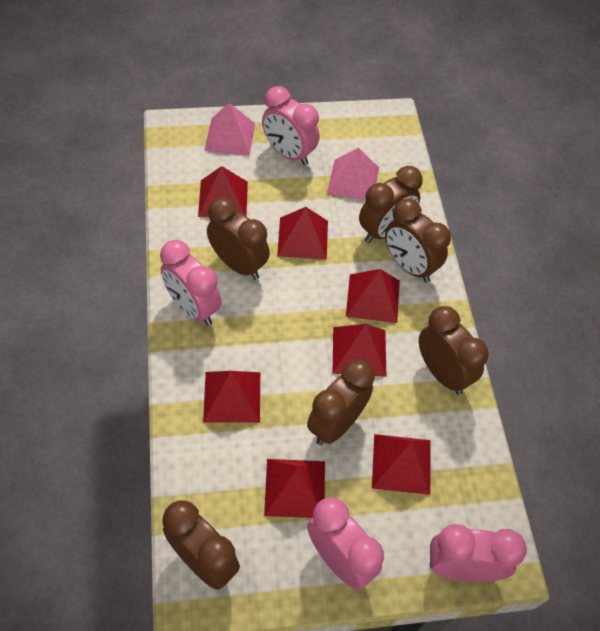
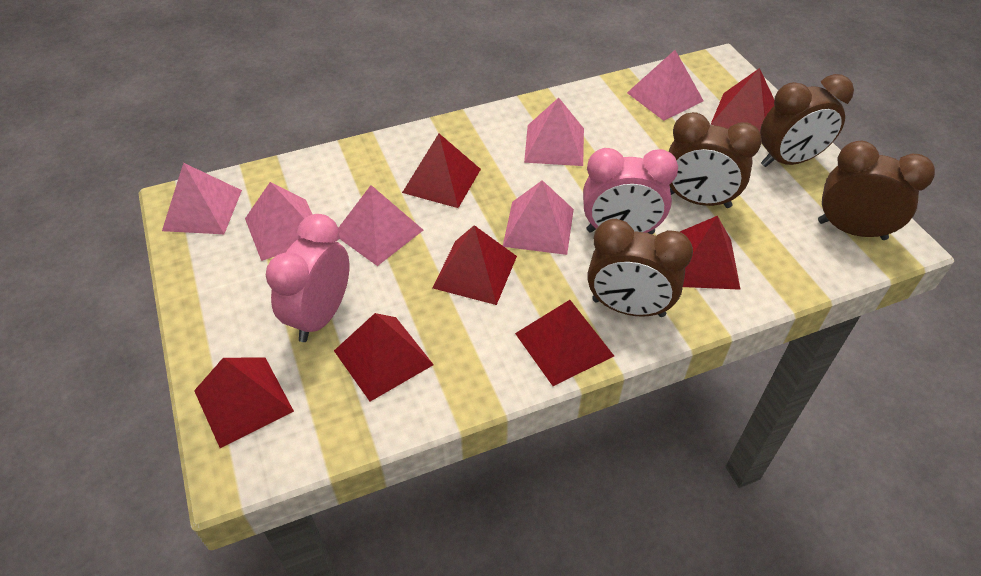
brown clock: [163,500,240,590] [207,198,270,280] [307,359,375,445] [359,166,423,243] [385,199,451,282] [419,306,489,395] = 6 -> [587,219,693,317] [668,112,762,208] [760,74,854,167] [818,141,935,240] = 4
pink clock: [160,240,222,326] [262,86,319,166] [307,497,384,590] [429,524,527,582] = 4 -> [266,214,349,342] [583,148,678,234] = 2
pink pyramid: [204,103,255,156] [327,148,379,201] = 2 -> [162,163,242,234] [245,182,313,261] [338,185,423,266] [503,180,574,255] [524,98,584,166] [627,50,704,121] = 6

